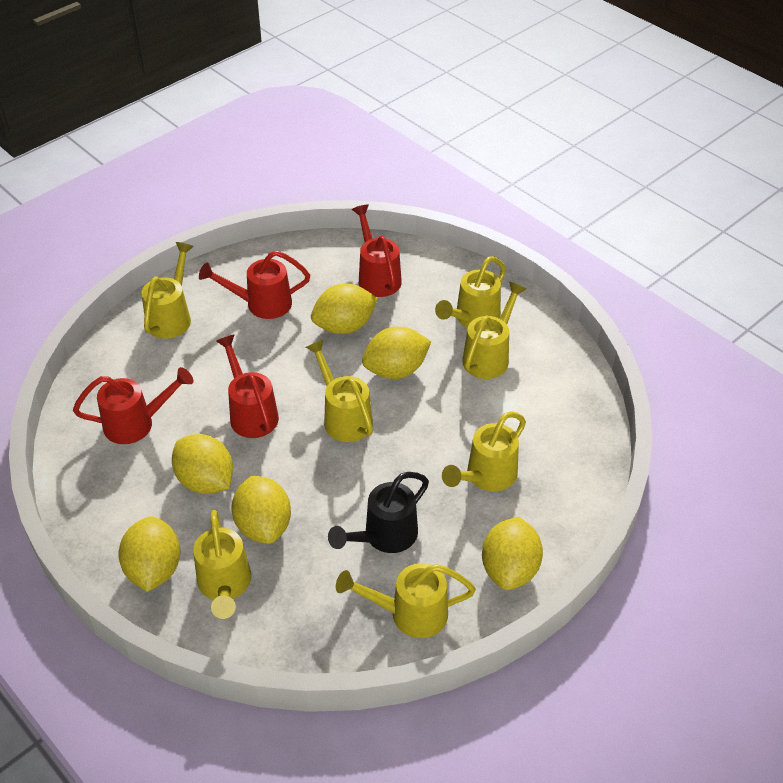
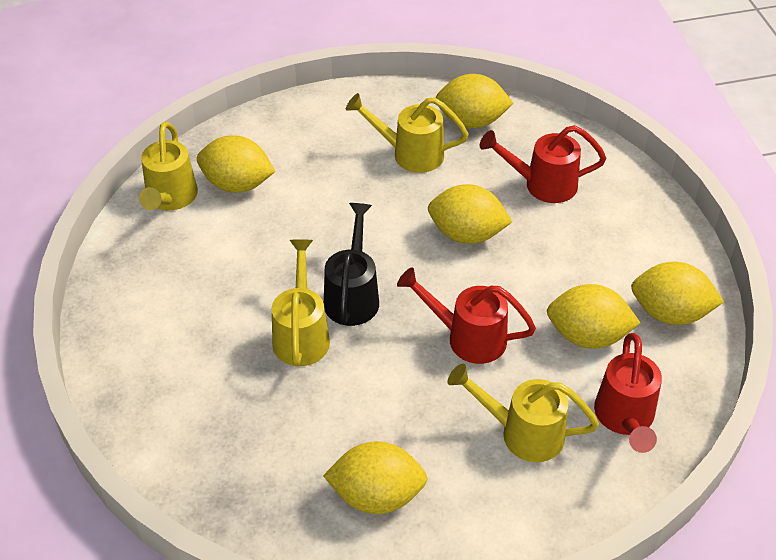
red watering can: [73,367,193,444] [199,251,310,319] [216,334,279,438] [352,204,402,297] = 4 -> [397,267,536,364] [480,125,606,203] [594,333,662,453] = 3
yellow watering can: [141,242,194,339] [193,510,251,619] [306,339,373,442] [336,563,476,638] [435,256,506,328] [442,411,526,492] [462,282,526,379] = 7 -> [139,122,198,211] [272,239,330,366] [346,93,468,173] [448,363,599,462] = 4

